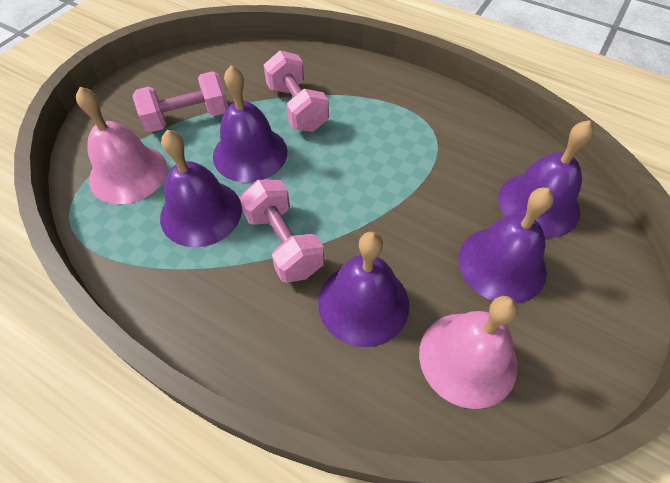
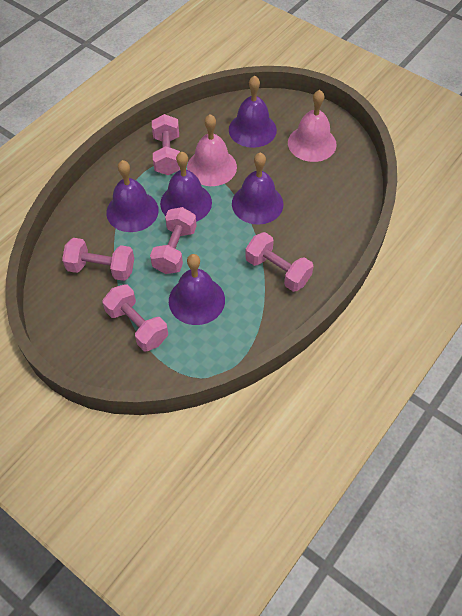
pink dumbbell: [132,71,228,132] [239,180,324,283] [264,51,329,132] = 3 -> [62,238,134,281] [102,284,168,351] [150,207,197,274] [152,114,180,175] [245,232,314,292] = 5

